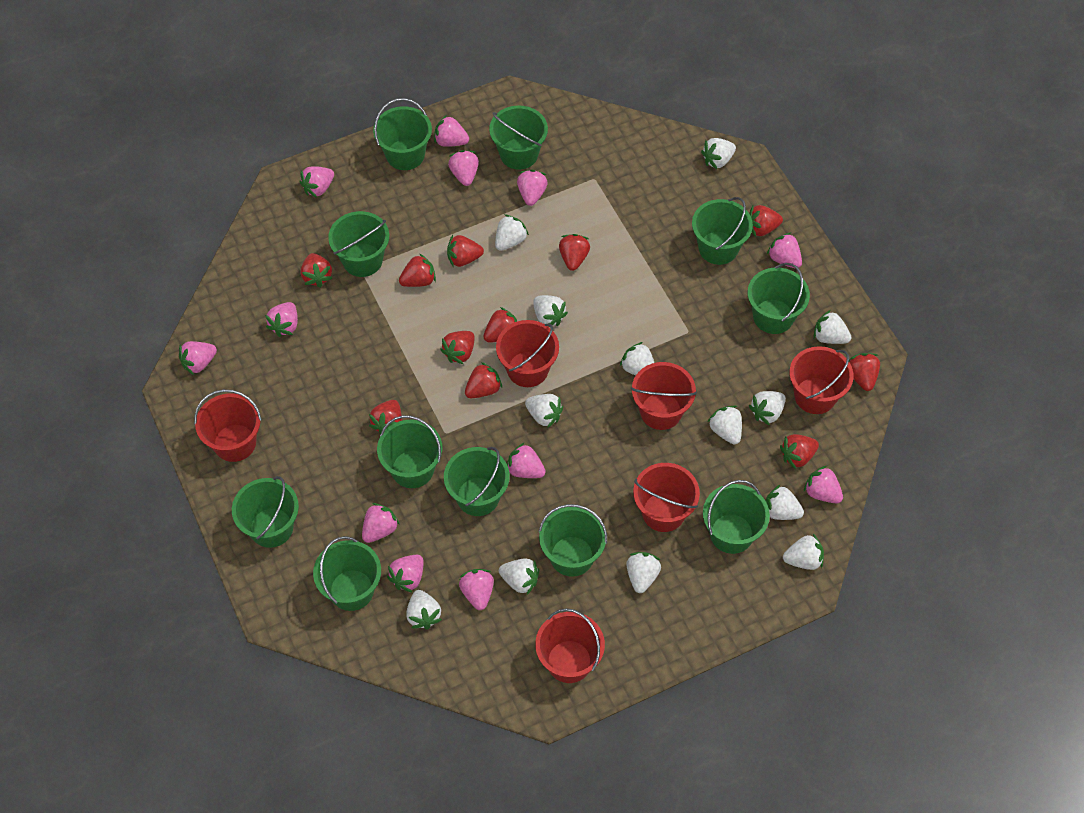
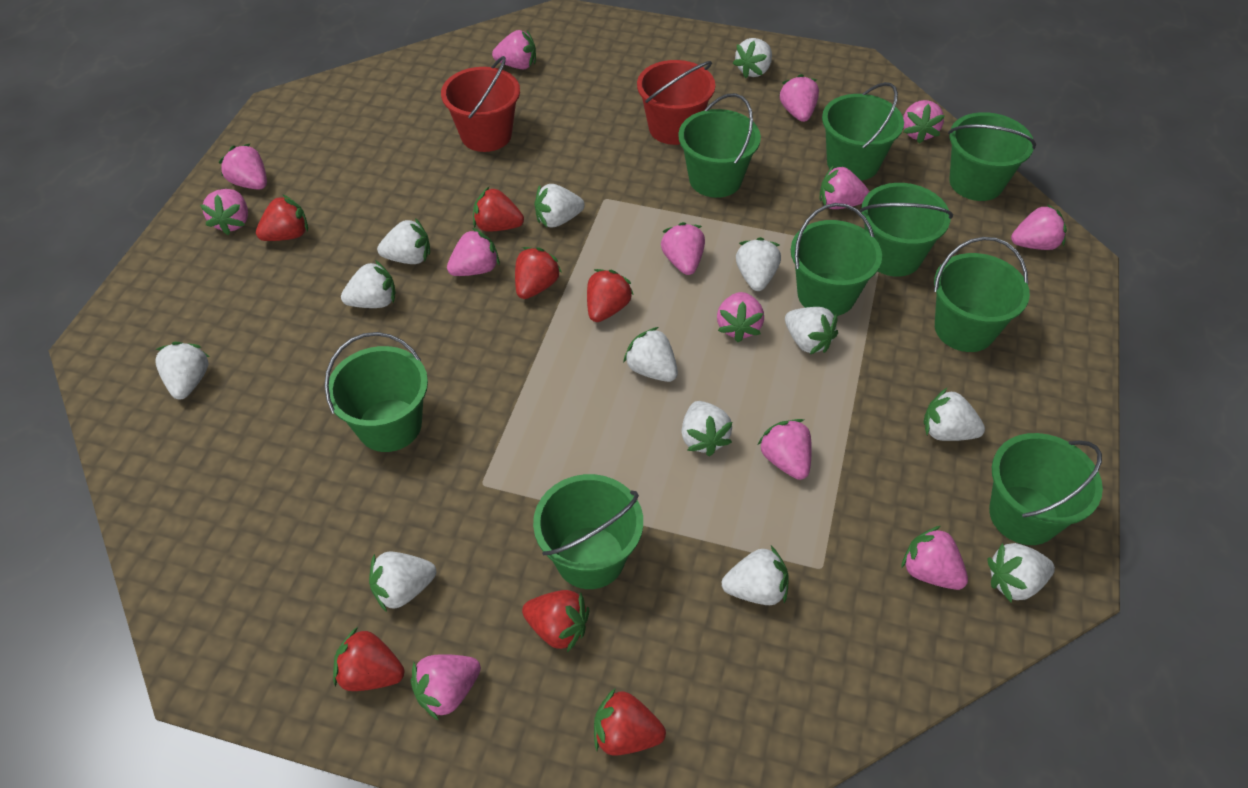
green bucket: [232,476,299,548] [313,536,381,611] [328,211,389,277] [373,98,432,170] [377,415,442,488] [444,447,510,516] [489,106,548,170] [539,504,607,577] [692,197,753,265] [703,480,770,554] [748,263,810,334] = 11 -> [324,332,428,452] [533,474,643,589] [678,93,761,198] [791,203,882,316] [822,82,904,181] [860,183,953,277] [934,237,1030,352] [948,112,1036,201] [989,433,1103,545] = 9
pink strawberry: [179,341,217,375] [265,302,298,337] [300,166,334,198] [362,503,400,543] [387,555,423,593] [434,115,469,147] [448,150,479,186] [459,569,494,610] [507,443,546,478] [517,170,548,206] [767,232,802,268] [804,466,843,503] = 12 -> [200,189,248,235] [219,144,267,190] [411,654,481,721] [447,228,500,276] [492,30,536,69] [661,222,705,275] [717,292,764,342] [757,419,812,480] [779,74,819,122] [820,165,869,209] [901,526,968,590] [903,100,945,143] [1011,205,1067,250] = 13
red bucket: [194,389,262,462] [496,320,559,387] [535,608,605,683] [631,362,697,430] [633,463,700,532] [789,346,854,414] = 6 -> [441,56,520,152] [637,60,715,145] = 2
red strawberry: [301,253,332,287] [369,400,402,434] [399,253,436,287] [440,331,475,364] [447,235,484,267] [465,362,502,398] [483,307,517,343] [559,234,590,271] [749,205,783,237] [780,434,819,469] [849,353,880,391] = 11 -> [256,194,308,241] [333,627,405,691] [473,187,524,232] [515,247,562,299] [522,590,590,652] [587,269,634,322] [594,689,666,755] = 7

